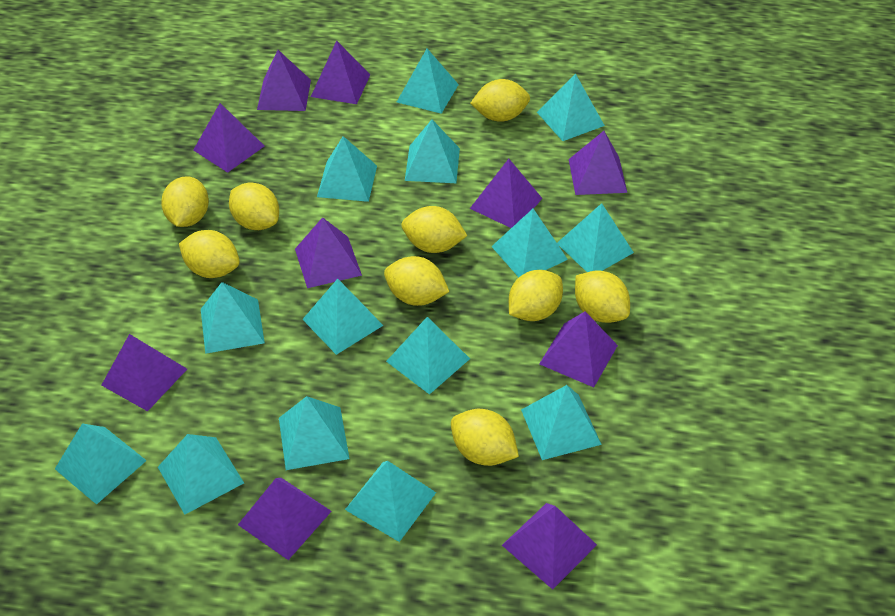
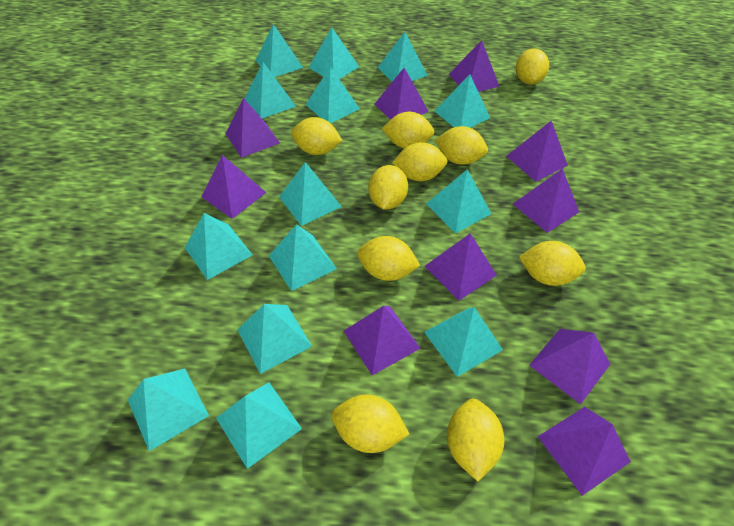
yellow lemon: [161,176,209,227] [179,230,240,278] [229,182,279,230] [384,256,449,306] [402,206,467,253] [451,409,519,466] [470,79,530,122] [509,270,563,321] [575,270,630,323] = 9 -> [291,117,343,155] [331,394,409,453] [357,236,420,281] [368,165,408,209] [382,112,434,148] [392,142,447,181] [435,126,488,165] [447,399,504,481] [516,48,549,85] [519,241,586,286] = 10

